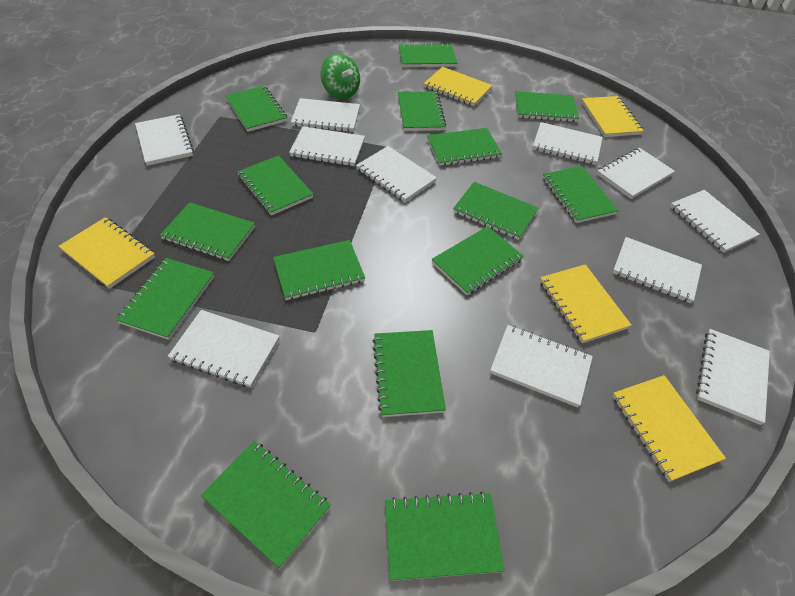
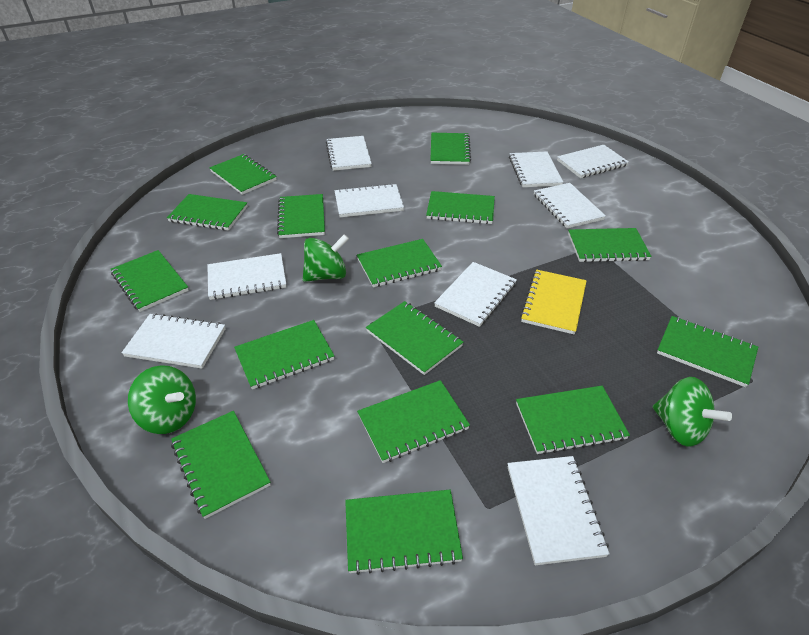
green spinning top: [321,54,360,99] = 1 -> [128,365,196,434] [303,234,349,282] [653,377,732,447] = 3
white notebook: [135,114,194,166] [168,310,279,388] [289,126,365,166] [291,98,360,132] [356,146,437,202] [490,325,593,407] [532,122,603,165] [597,148,675,199] [613,237,702,303] [670,190,760,253] [696,329,770,425] = 11 -> [122,313,225,369] [207,253,286,300] [326,136,372,171] [335,183,404,217] [434,262,517,327] [507,456,610,565] [509,152,563,187] [534,183,606,228] [557,145,629,178] = 9
yellow notebook: [58,217,155,289] [423,67,492,106] [540,264,632,343] [581,96,644,137] [612,375,726,482] = 5 -> [520,270,587,334] = 1

